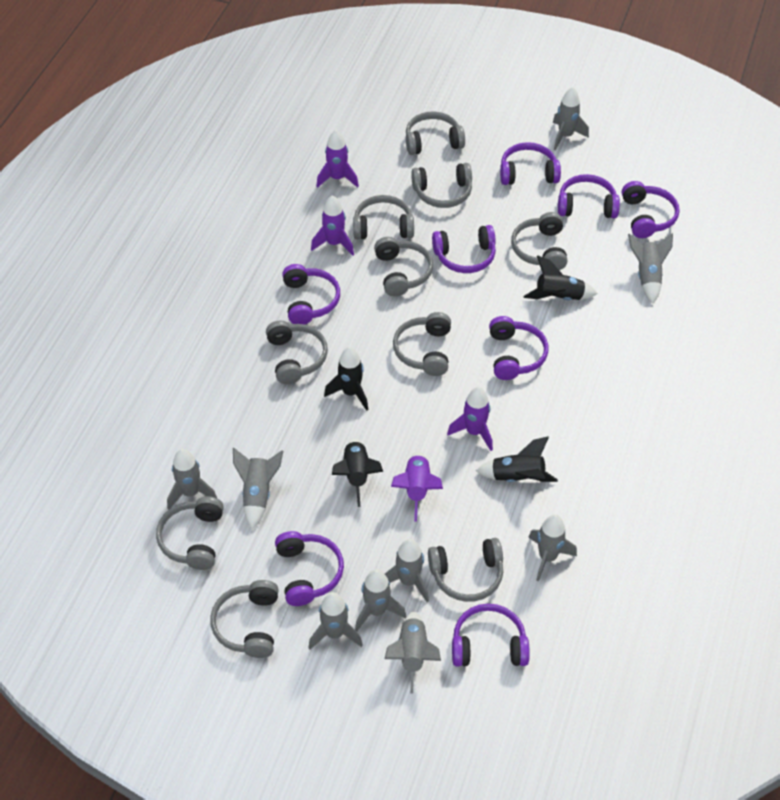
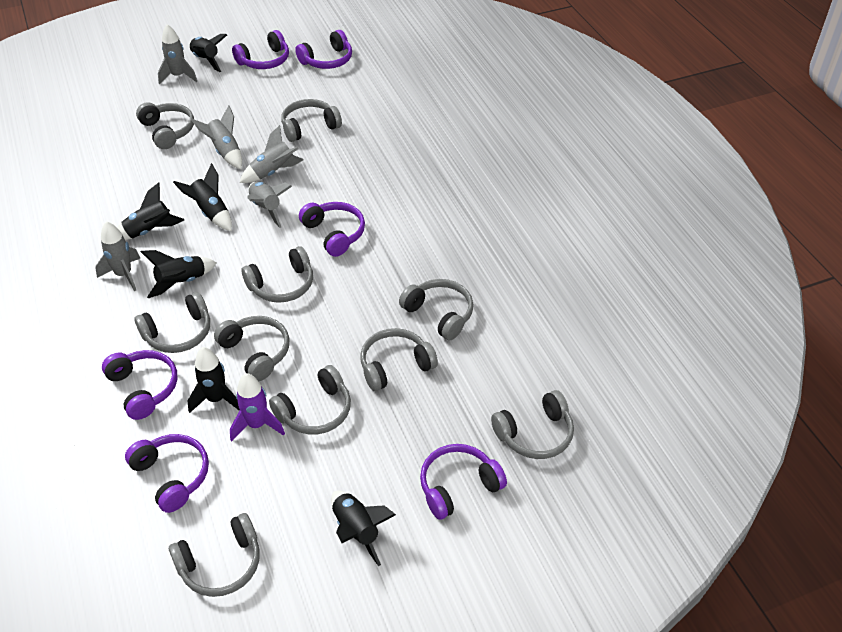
black rocket: [324,347,368,411] [332,438,383,507] [476,436,558,482] [523,255,597,300] = 4 -> [117,183,184,240] [141,250,217,298] [173,163,232,231] [188,347,240,413] [189,34,227,72] [331,490,396,566] = 6
grey rocket: [167,449,217,510] [233,448,283,530] [308,592,363,649] [355,569,406,631] [385,539,429,602] [385,611,441,693] [528,514,577,582] [553,87,589,150] [628,233,673,304] = 9 -> [95,221,140,291] [158,24,197,84] [191,105,242,169] [240,125,304,183] [247,181,292,228] = 5
purple headphones: [275,531,344,606] [282,264,340,325] [432,225,496,273] [452,604,530,667] [489,316,549,380] [500,142,561,185] [558,174,620,218] [622,181,680,238] = 8 -> [102,350,178,420] [125,434,209,513] [232,30,289,69] [295,30,352,69] [299,202,365,257] [420,444,507,520] = 6
purple rocket: [311,195,354,256] [316,130,359,188] [391,452,443,521] [447,387,493,451] = 4 -> [230,373,285,441] = 1

